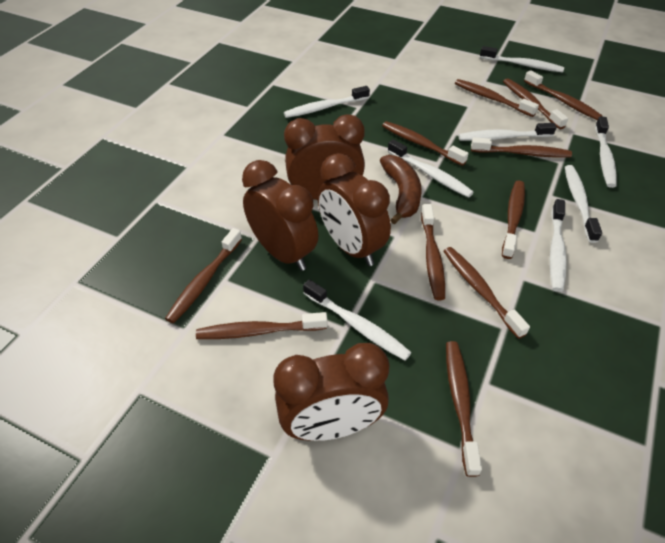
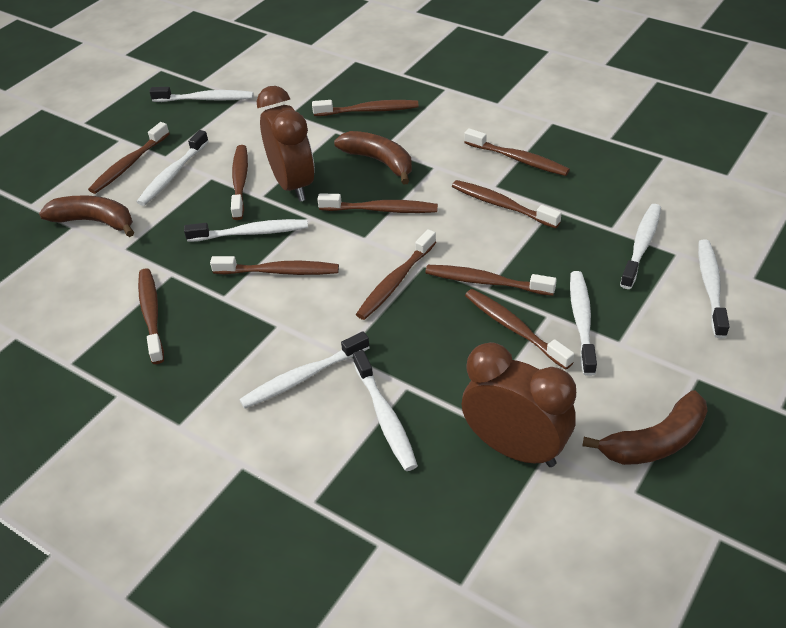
brown banana: [380,155,422,225] = 1 -> [39,196,134,237] [334,131,412,185] [582,390,708,465] = 3
brown clock: [242,160,318,271] [273,343,389,441] [284,114,365,200] [318,153,391,266] = 4 -> [257,86,315,202] [462,342,576,467] = 2

